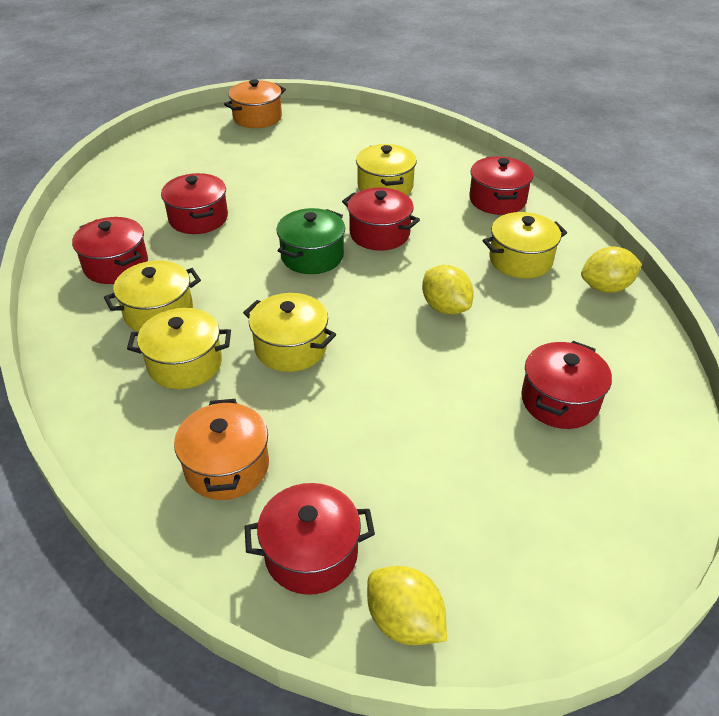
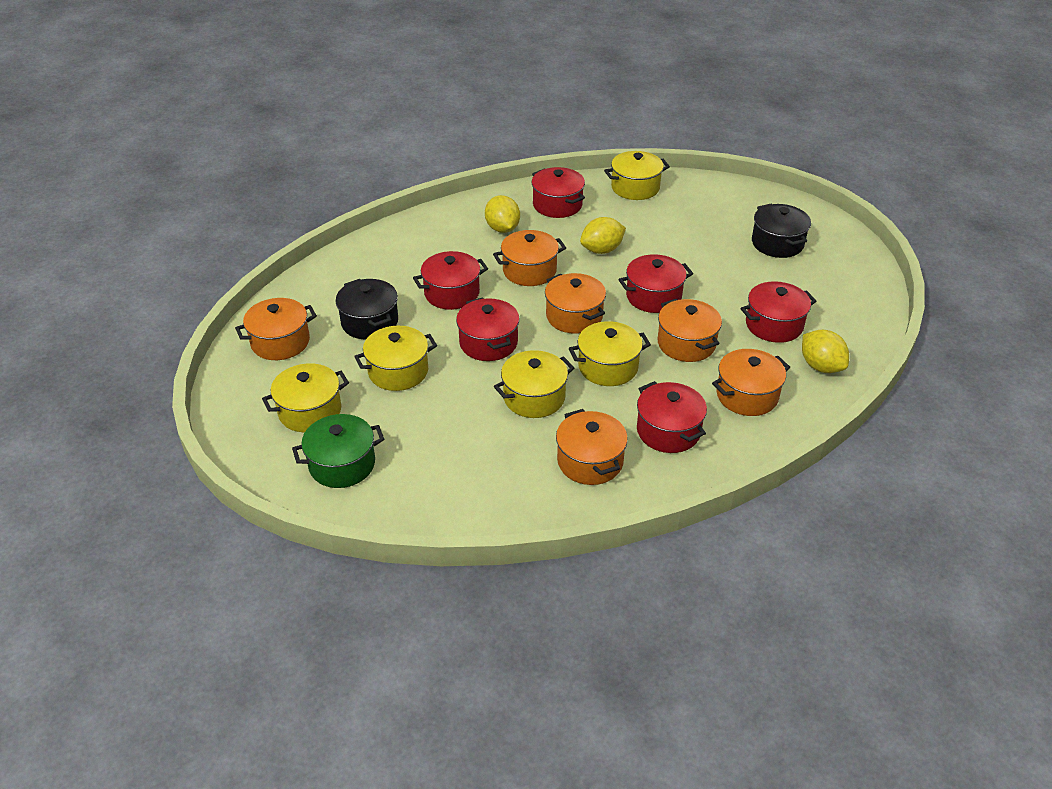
black pot: none = 0 -> [335,279,398,340] [752,204,811,258] = 2
orange pot: [174,399,269,500] [224,79,286,128] = 2 -> [235,298,317,360] [493,230,566,286] [545,273,606,334] [556,409,628,485] [658,299,722,362] [712,349,790,416] = 6

